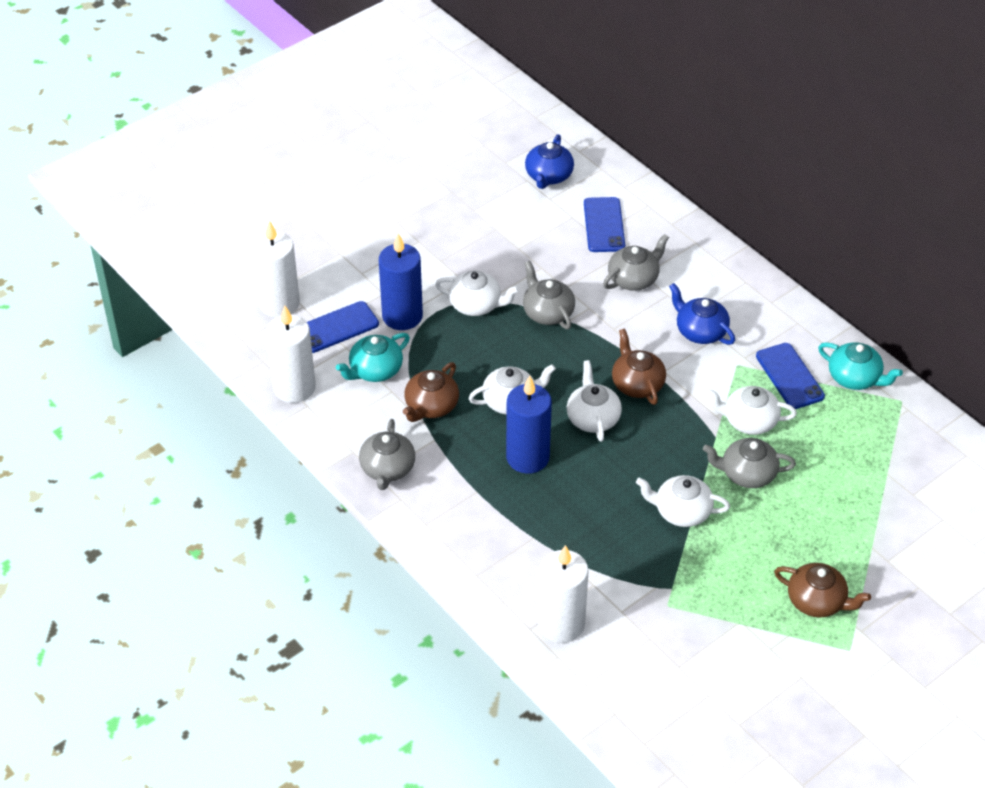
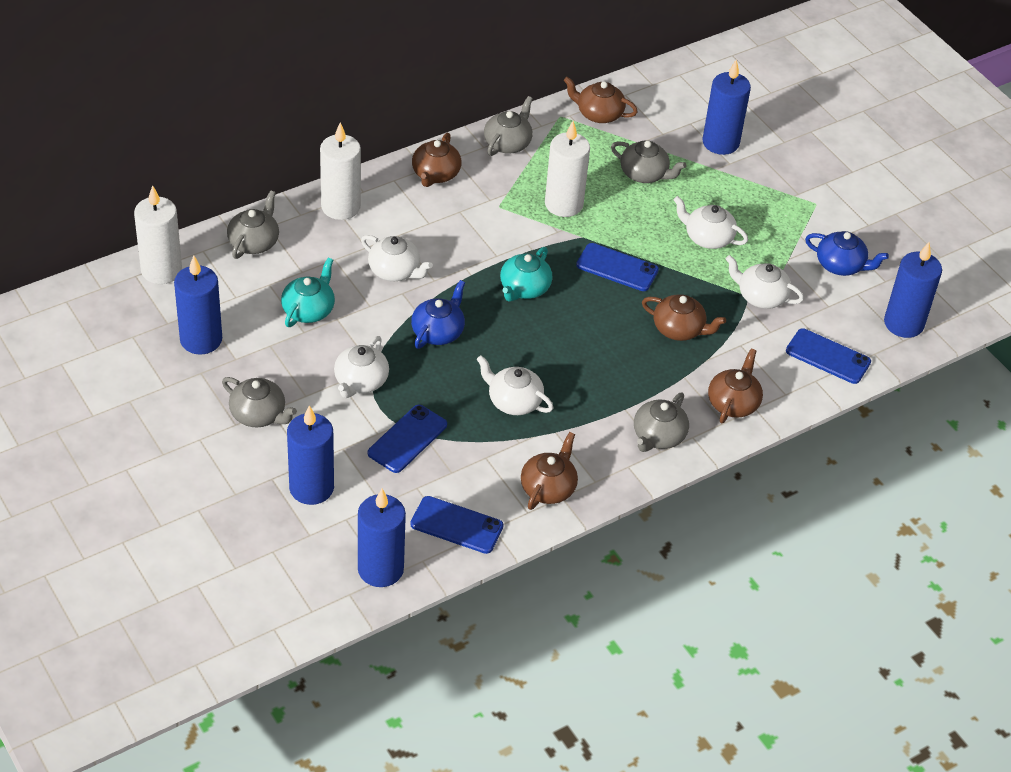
blue candle: [379,233,423,330] [506,376,552,474] = 2 -> [174,255,222,355] [287,405,334,505] [358,489,406,587] [703,60,751,155] [884,242,942,338] = 5
blue phone: [307,301,379,353] [584,197,625,252] [756,343,825,409] = 3 -> [368,405,447,473] [410,496,504,554] [576,243,659,291] [786,328,871,384] = 4
brown teapot: [403,362,459,422] [612,329,666,405] [774,563,871,618] = 3 -> [412,133,462,187] [521,432,578,510] [564,77,638,123] [642,294,726,341] [708,349,763,423] = 5
grey teapot: [359,419,415,490] [523,260,575,329] [603,234,669,291] [703,438,796,488] = 4 -> [222,377,297,427] [227,190,279,259] [484,96,533,156] [611,140,686,183] [634,393,689,452] = 5

